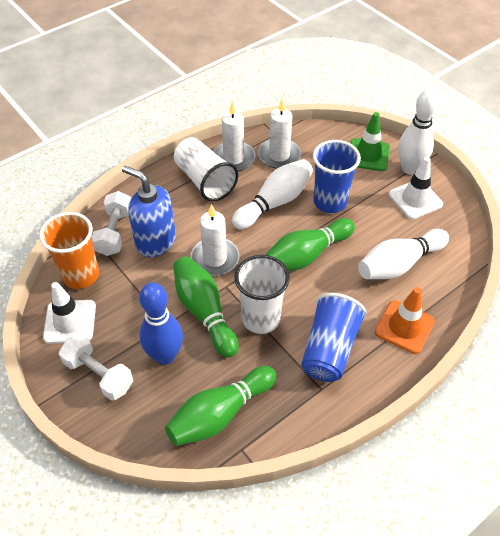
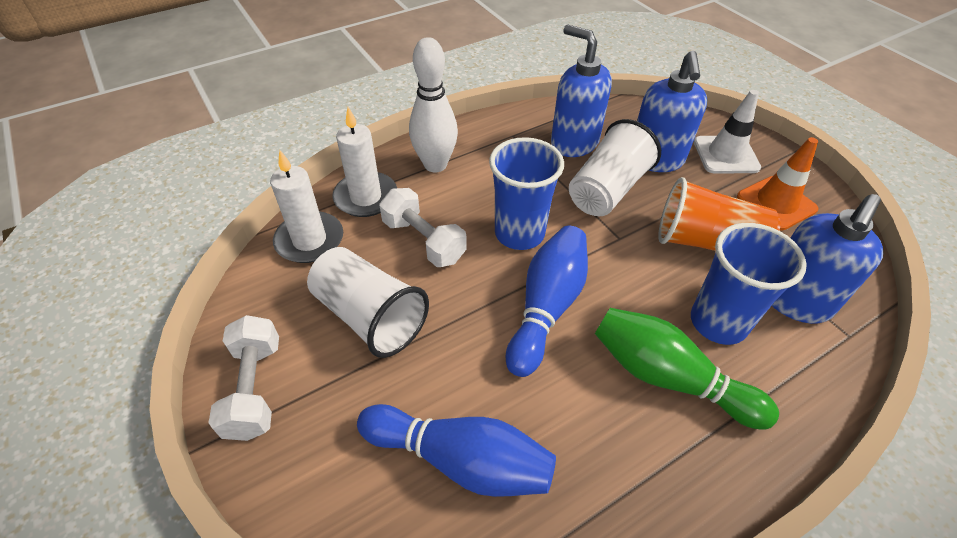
blue bowling pin: [139,282,183,365] = 1 -> [357,404,556,497] [506,226,588,377] = 2
blue soap dispenser: [122,165,176,257] = 1 -> [551,25,612,157] [637,51,707,172] [772,194,883,324] = 3
green bowling pin: [165,366,277,446] [173,256,239,358] [265,218,355,271] = 3 -> [595,308,779,430] = 1
green traffic cone: [350,112,390,171] = 1 -> none = 0
white bowling pin: [232,159,313,230] [358,229,449,279] [398,89,439,175] = 3 -> [409,37,458,172] = 1
white candle: [190,204,239,276] [213,101,255,171] [258,99,301,169] = 3 -> [270,150,343,263] [332,107,397,217] = 2
white traffic cone: [43,282,96,344] [389,157,443,219] = 2 -> [694,90,761,174] = 1

